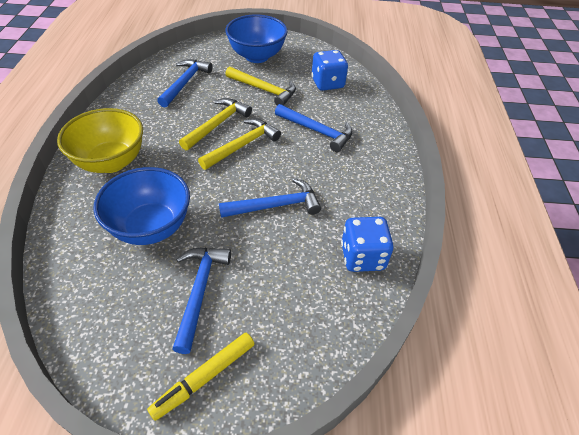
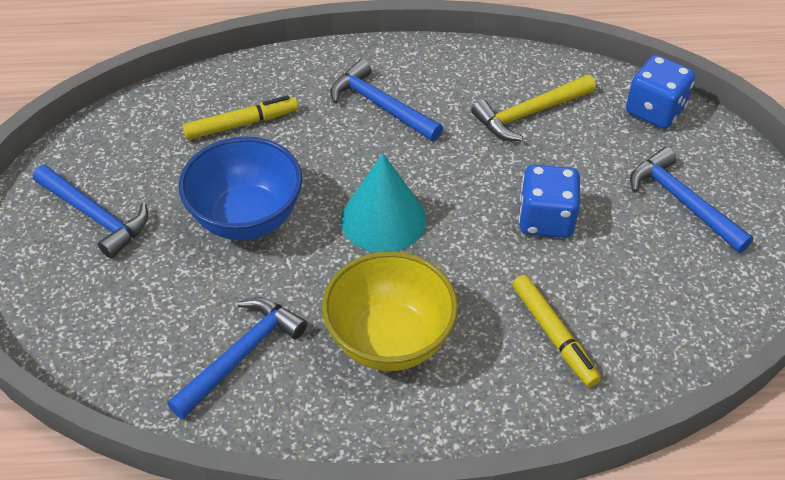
blue bowl: [93,167,190,245] [225,15,288,63] = 2 -> [179,136,302,240] = 1
turquoise cone: none = 0 -> [341,153,426,252] = 1
yellow hammer: [179,98,252,150] [198,118,281,170] [225,67,296,106] = 3 -> [471,75,596,141] = 1
yellow marker: [147,333,254,421] = 1 -> [182,96,298,140] [512,275,601,387] = 2

